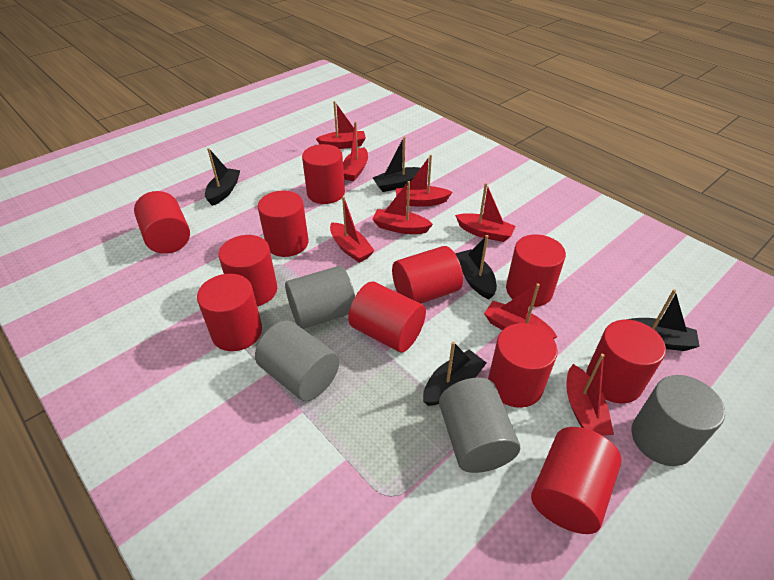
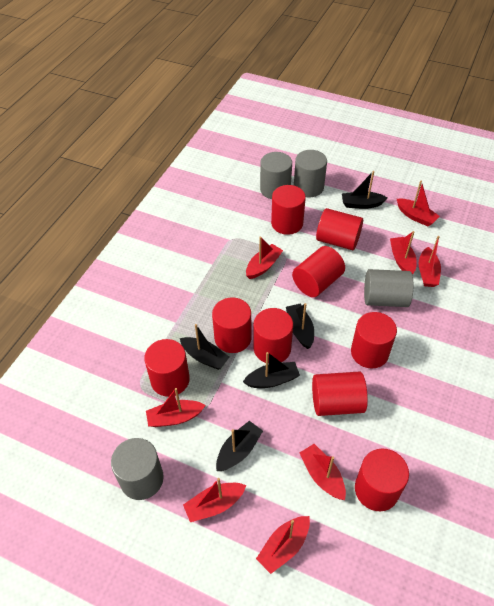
red cylinder: [134,191,190,254] [197,274,262,351] [218,235,277,306] [258,191,308,257] [302,144,345,204] [348,282,426,352] [392,246,463,304] [488,323,558,408] [506,234,566,307] [531,427,622,534] [586,320,666,403] = 11 -> [144,339,190,397] [212,298,251,353] [254,308,293,364] [271,185,306,235] [292,246,345,297] [312,371,368,416] [316,208,363,250] [351,312,397,369] [355,449,409,511] = 9

